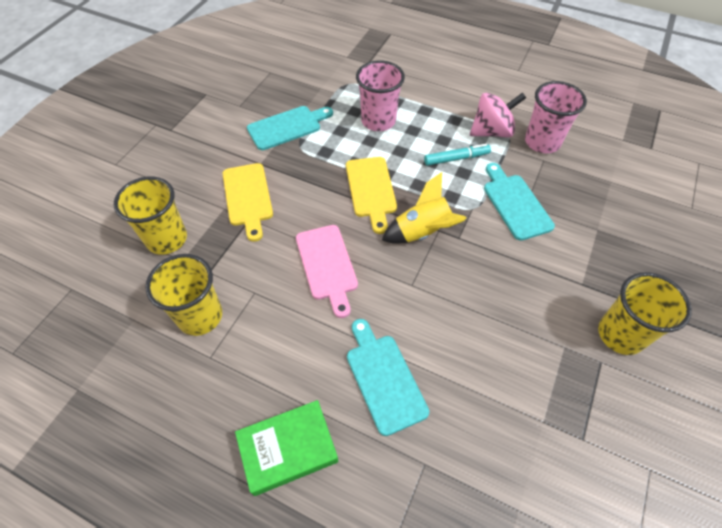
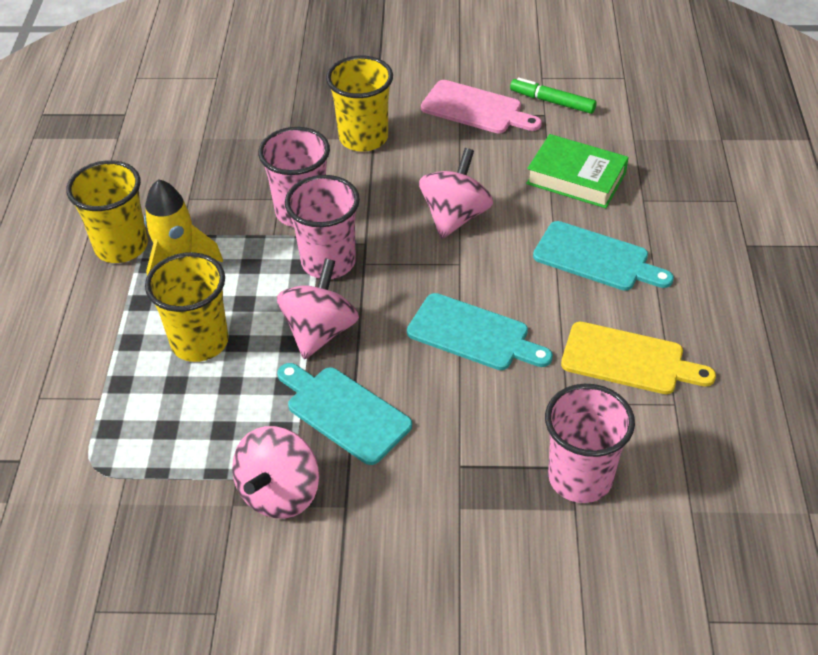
green marker: none = 0 -> [510,77,597,114] = 1
pink cup: [356,61,405,131] [525,81,587,153] = 2 -> [258,127,330,227] [285,175,360,279] [545,384,635,503] = 3
pink spinning top: [470,92,526,138] = 1 -> [232,426,319,519] [277,259,359,359] [419,148,493,239] = 3
turquoise marker: [424,144,491,166] = 1 -> none = 0
yellow cutting board: [223,163,273,242] [346,157,397,234] = 2 -> [561,322,716,394] = 1

